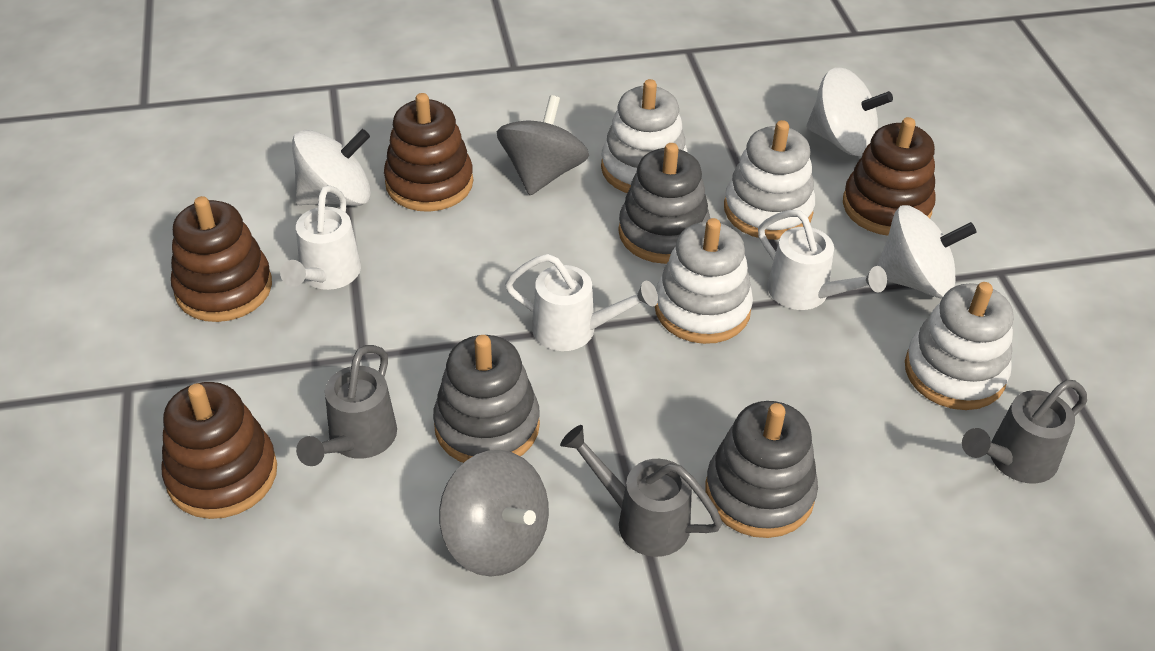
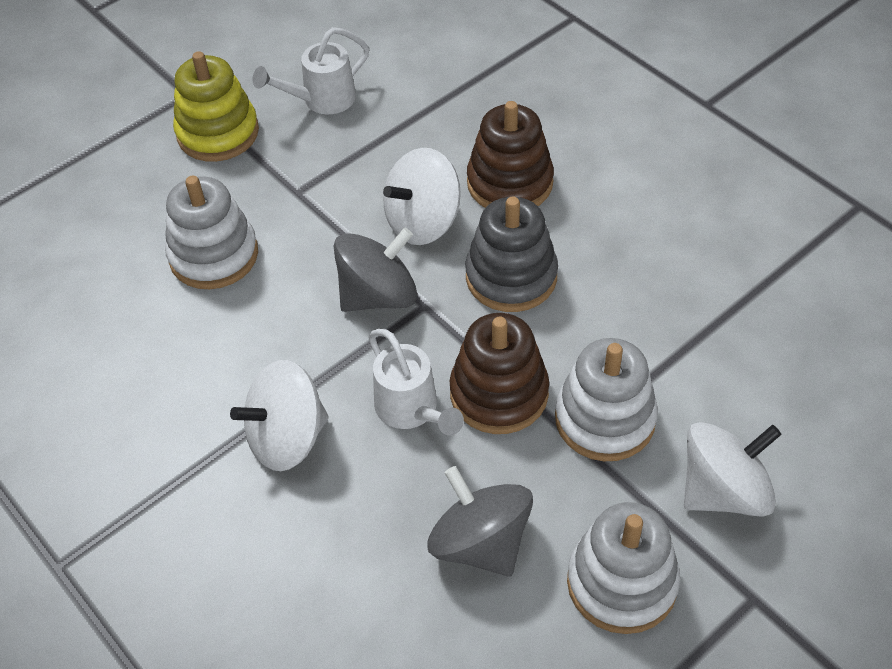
brown stacking toy: [161,382,277,519] [171,196,272,322] [384,93,473,212] [843,117,936,235] = 4 -> [450,313,549,434] [467,101,554,208] = 2
grey stacking toy: [433,335,540,463] [618,143,710,264] [706,401,818,538] = 3 -> [465,196,558,312] = 1
grey watering can: [296,345,397,466] [560,425,723,557] [962,380,1087,484] = 3 -> none = 0
white stacking toy: [601,79,688,193] [655,218,753,344] [724,120,815,240] [905,282,1013,410] = 4 -> [165,176,258,289] [555,338,658,461] [567,502,680,634] = 3
white watering can: [280,185,361,290] [505,254,658,351] [758,210,887,310] = 3 -> [252,27,369,114] [368,329,464,436] = 2
yellow stacking toy: none = 0 -> [173,51,259,162] = 1

